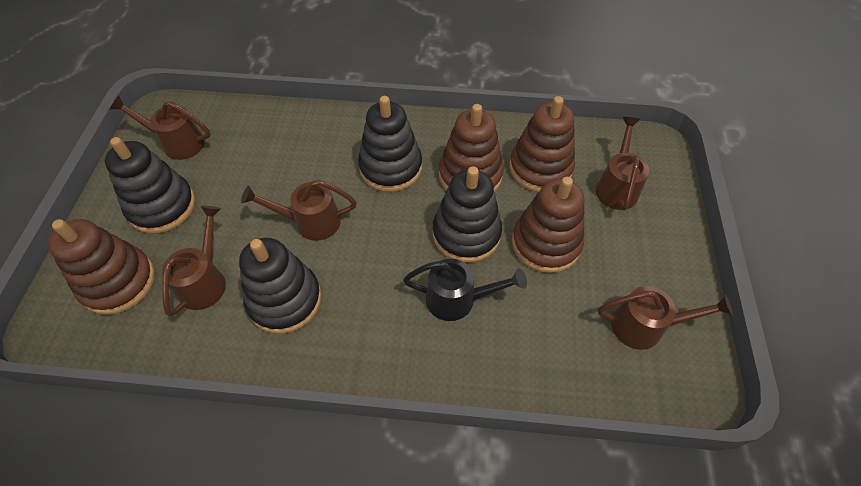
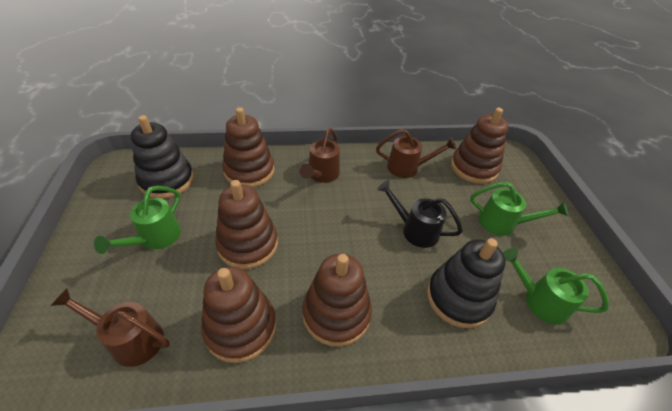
black stacking toy: [105,137,195,234] [239,238,322,334] [358,96,422,192] [433,166,502,263] = 4 -> [131,115,194,199] [427,238,506,328] = 2
brown stacking toy: [48,219,155,315] [439,104,504,192] [509,96,575,192] [512,177,584,273] = 4 -> [201,267,276,363] [215,180,278,269] [222,107,274,188] [302,254,372,347] [451,108,508,184] = 5
brown watering can: [110,96,211,160] [162,206,226,317] [241,180,357,241] [596,117,649,210] [598,286,733,350] = 5 -> [51,288,170,367] [299,128,340,183] [376,129,456,178] = 3
green watering can: none = 0 -> [94,186,181,254] [470,182,568,236] [503,248,609,325] = 3

